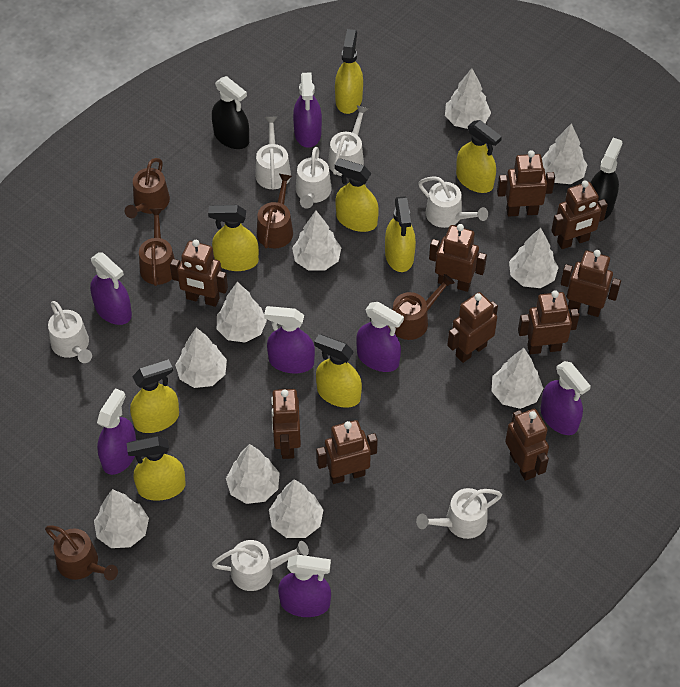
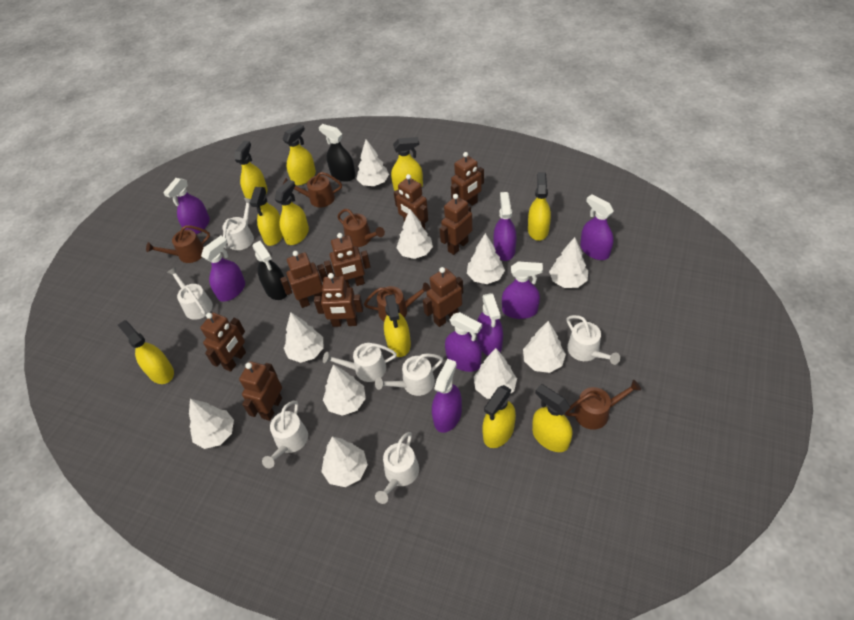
brown robot: [170,240,228,307] [271,389,301,459] [316,420,378,484] [429,224,487,292] [447,292,498,363] [497,150,555,217] [505,409,549,481] [518,290,580,354] [551,181,608,249] [560,250,621,317] = 10 -> [200,313,246,372] [239,361,282,421] [280,251,327,308] [314,273,363,327] [324,233,371,287] [394,174,428,229] [423,267,463,327] [440,194,473,255] [451,152,484,206] = 9
purple spray bottle: [90,252,132,325] [97,388,136,475] [264,306,315,374] [278,555,331,617] [293,72,322,148] [356,302,404,372] [541,361,591,435] = 7 -> [163,178,210,234] [201,236,245,302] [432,359,462,433] [445,312,482,372] [477,293,503,356] [494,192,517,261] [502,261,543,319] [580,194,614,260] = 8
yellow spray bottle: [127,436,186,501] [130,359,179,433] [208,205,259,271] [314,334,362,408] [334,158,379,232] [335,29,363,114] [385,196,416,272] [456,120,502,193] = 8 -> [118,320,174,384] [234,141,267,199] [250,187,283,246] [275,180,309,245] [282,124,316,186] [384,294,411,357] [391,137,423,191] [482,385,516,448] [528,172,551,241] [532,384,572,452] = 10

